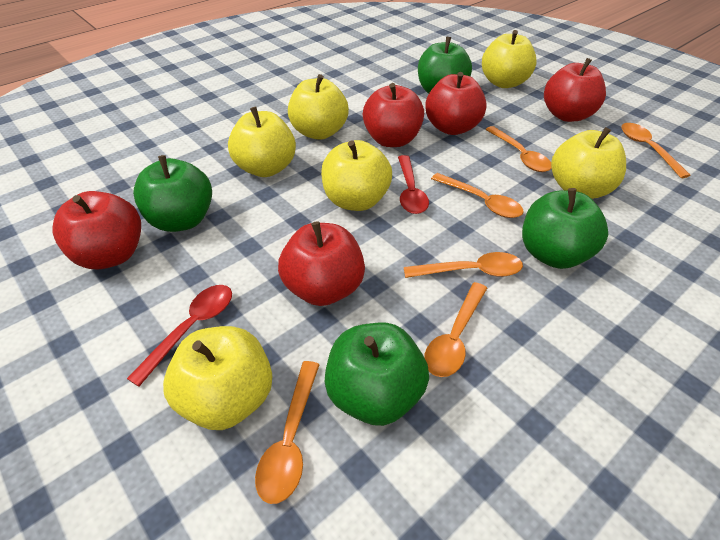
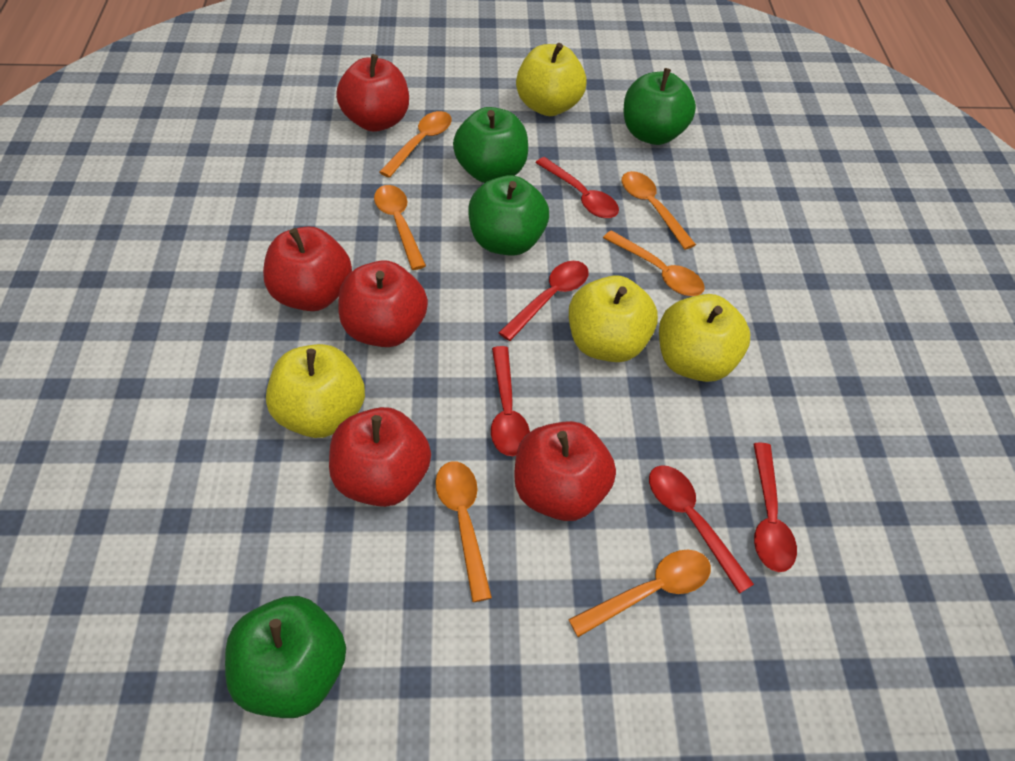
red spoon: [127,285,232,387] [398,155,429,214] = 2 -> [491,346,530,456] [498,261,589,341] [536,157,619,218] [649,465,754,594] [753,442,797,572] = 5
yellow apple: [163,326,273,430] [228,106,296,177] [288,74,349,140] [321,140,392,211] [482,30,537,88] [551,127,626,199] = 6 -> [266,344,365,438] [516,43,587,116] [569,275,658,362] [659,294,750,382] = 4

